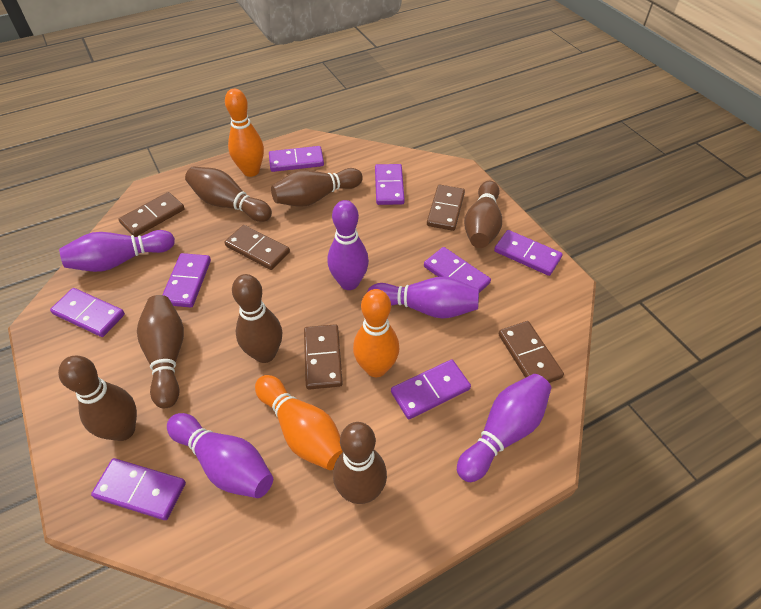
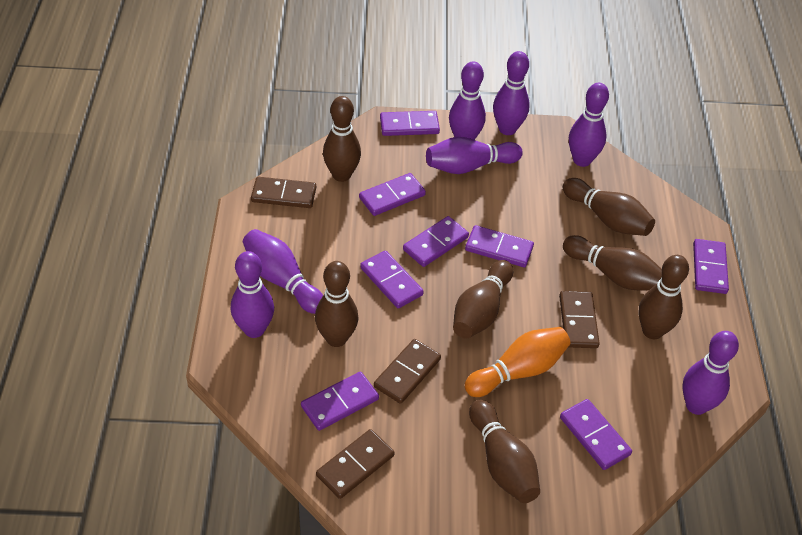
brown domino: [119,192,185,237] [224,225,290,270] [304,324,343,390] [427,185,465,231] [498,321,564,383] = 5 -> [251,177,316,208] [316,429,395,499] [374,339,441,404] [559,291,600,348] = 4
orange bowling pin: [225,89,264,177] [255,375,343,470] [353,289,399,377] = 3 -> [464,327,571,397] = 1
purple bowling pin: [59,230,175,272] [167,413,273,498] [328,200,369,290] [367,277,479,319] [457,374,551,482] = 5 -> [231,251,274,338] [243,229,323,314] [426,137,523,174] [449,61,486,140] [493,51,530,135] [569,83,609,167] [683,331,739,415] = 7

